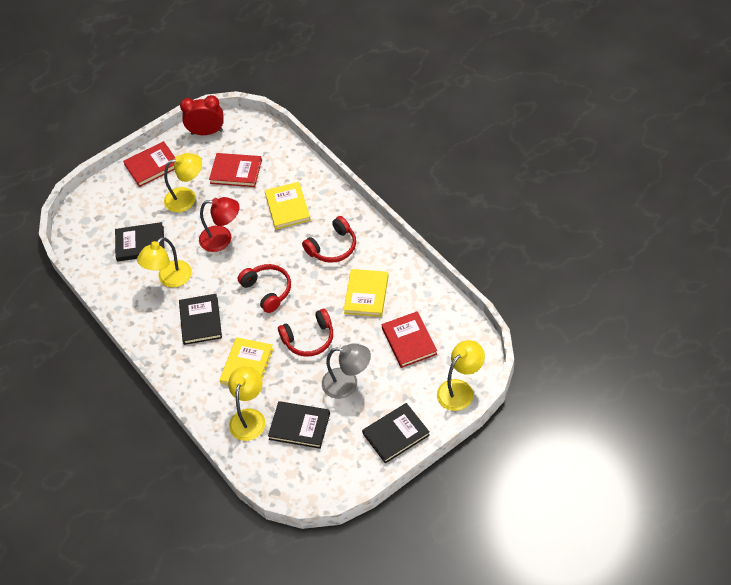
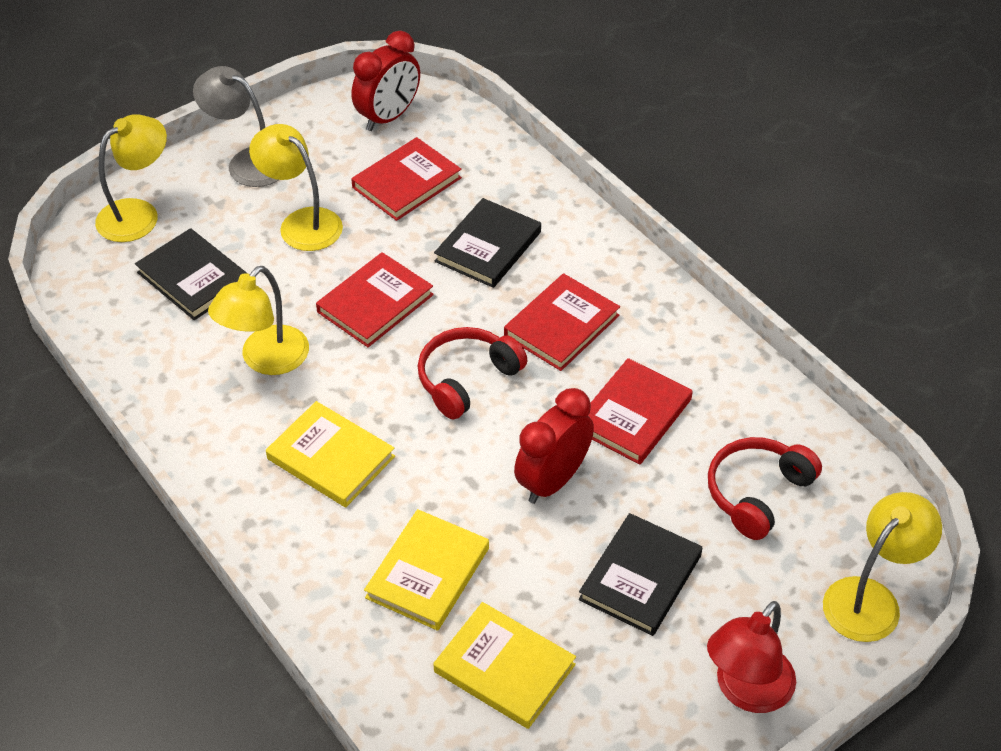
black book: [115,222,165,262] [179,294,222,345] [268,401,330,449] [362,403,430,464] = 4 -> [135,228,248,320] [434,198,541,288] [579,513,702,636] = 3
red book: [123,141,175,187] [209,153,262,187] [382,311,437,368] = 3 -> [316,252,434,347] [351,137,462,221] [504,273,620,371] [588,358,693,465] = 4
red clock: [180,95,224,135] = 1 -> [351,31,420,131] [514,388,594,504] = 2
red headphones: [238,264,291,313] [278,309,333,357] [302,216,356,263] = 3 -> [418,327,527,420] [708,437,822,540] = 2

